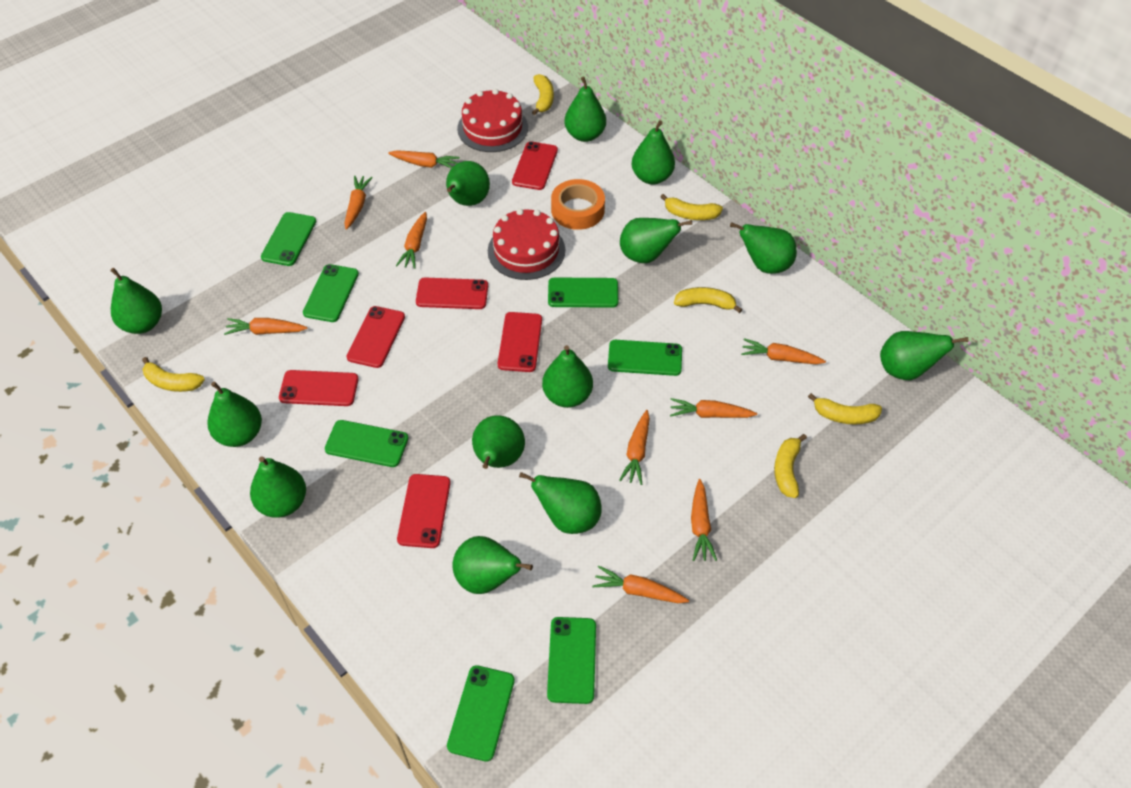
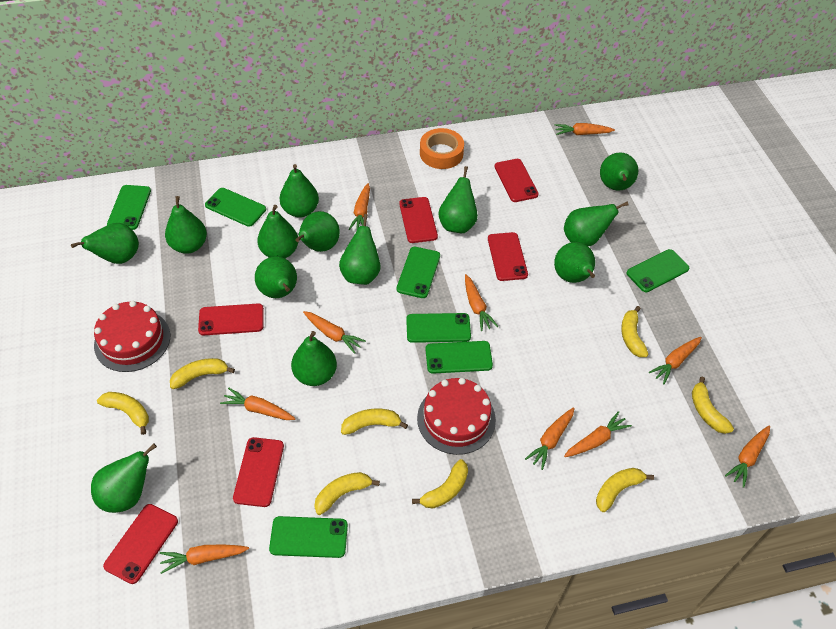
orange carrot: [224,318,307,335] [345,176,373,230] [388,150,460,169] [396,212,427,269] [592,565,689,603] [619,410,650,485] [670,398,757,418] [691,479,717,561] [741,338,826,364] = 9 -> [160,545,249,574] [220,388,296,420] [303,311,366,354] [349,183,370,231] [465,274,498,331] [525,407,575,470] [555,123,615,135] [564,411,632,457] [649,337,702,384] [725,426,770,488] = 10
yellow banana: [142,357,205,392] [532,74,554,115] [660,194,723,220] [674,287,742,313] [774,434,807,498] [808,393,882,425] = 6 -> [97,392,149,435] [170,358,235,389] [314,472,380,515] [341,409,408,435] [412,459,468,508] [596,468,654,512] [621,306,648,357] [692,377,734,434] = 8

